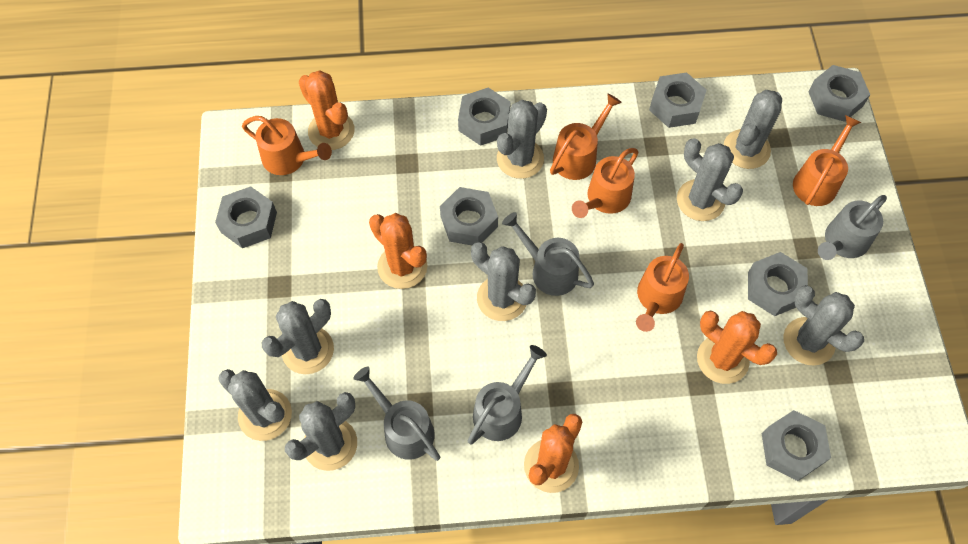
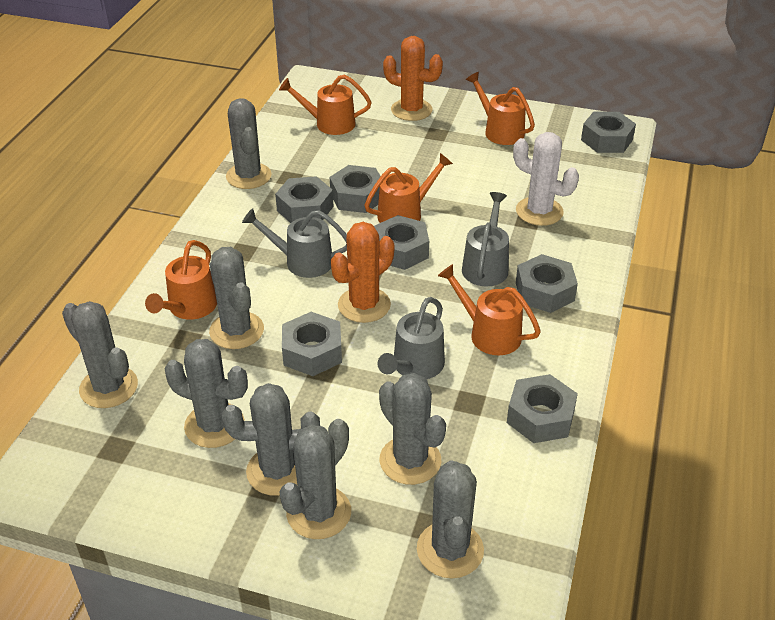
grey watering can: [353,366,440,461] [468,345,547,444] [502,212,594,296] [818,195,887,260] = 4 -> [242,208,347,278] [378,297,445,379] [462,192,509,287] = 3
orange cactus: [299,70,355,150] [369,213,428,289] [524,414,582,493] [697,310,777,384] = 4 -> [331,222,394,323] [383,36,443,121] = 2
white cactus: none = 0 -> [513,132,579,226] = 1

